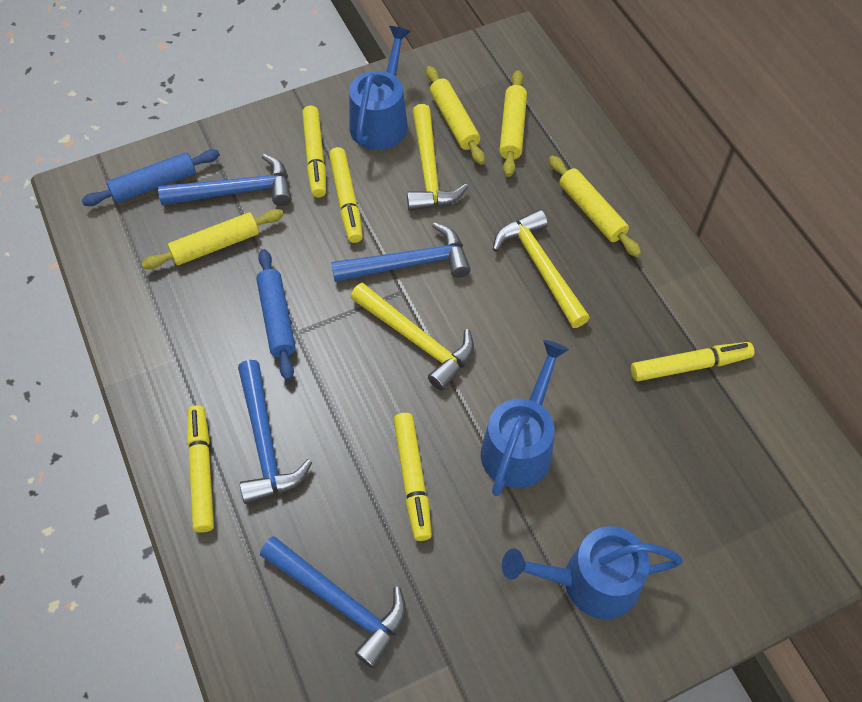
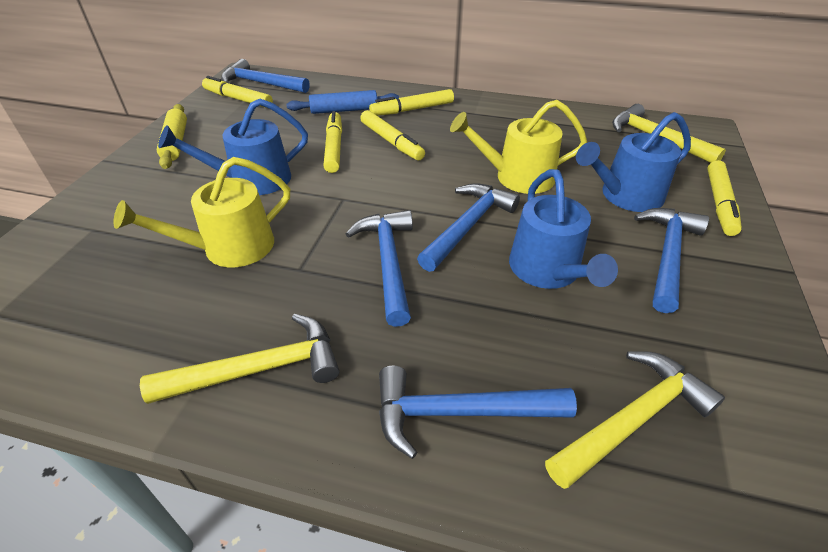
blue hammer: [158,154,292,206] [238,360,312,504] [260,536,406,668] [331,222,471,282] = 4 -> [221,59,310,93] [346,210,413,327] [379,366,577,459] [417,183,520,272] [634,208,709,313] = 5
blue rolling pin: [81,149,220,206] [256,249,295,381] = 2 -> [286,90,399,114] = 1
yellow rolling pin: [142,209,284,269] [426,66,485,165] [499,70,527,177] [549,155,641,257] = 4 -> [157,104,187,169] = 1
yellow watering can: none = 0 -> [113,157,290,267] [450,100,587,194] = 2

